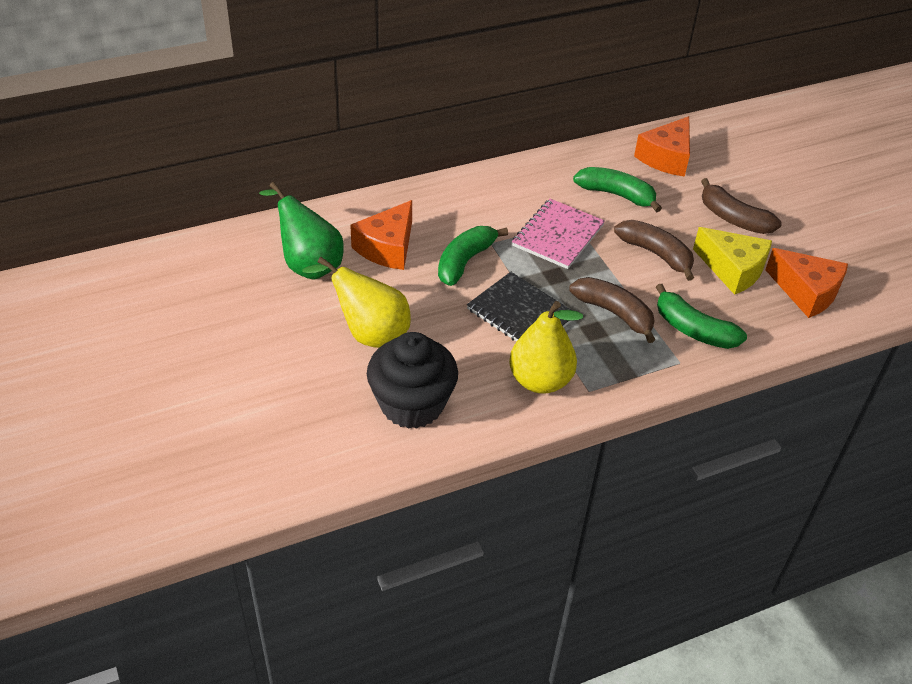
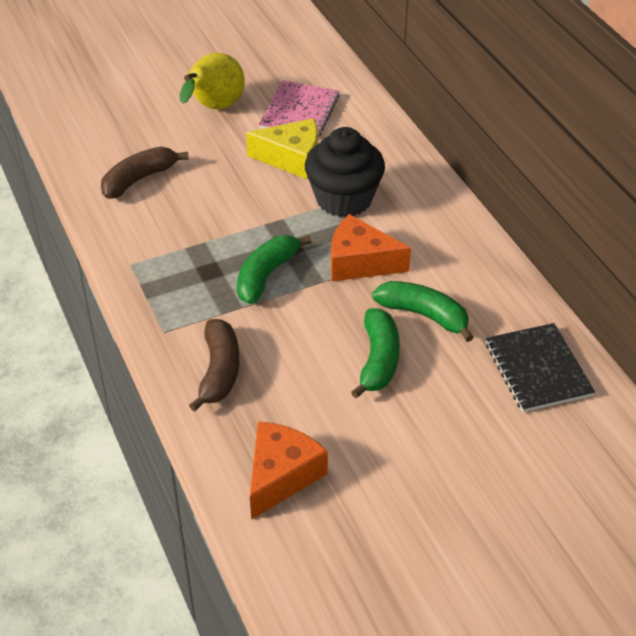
brown banana: [569,277,656,343] [614,220,694,281] [701,178,782,234] = 3 -> [101,146,189,199] [189,319,239,412] = 2
green pear: [259,182,344,280] = 1 -> none = 0
orange cheese: [350,200,412,270] [634,116,690,177] [765,248,848,318] = 3 -> [250,421,328,520] [331,214,411,281] = 2
yellow pear: [302,257,411,348] [509,301,583,394] = 2 -> [180,53,245,110] = 1

